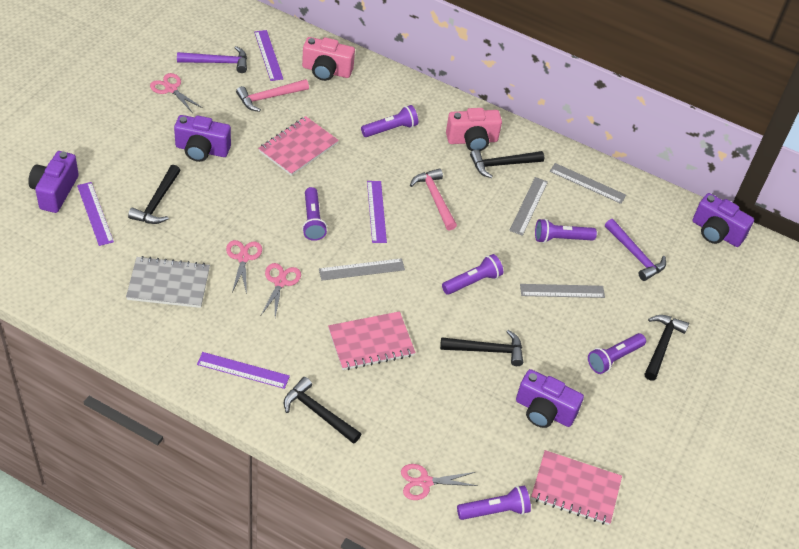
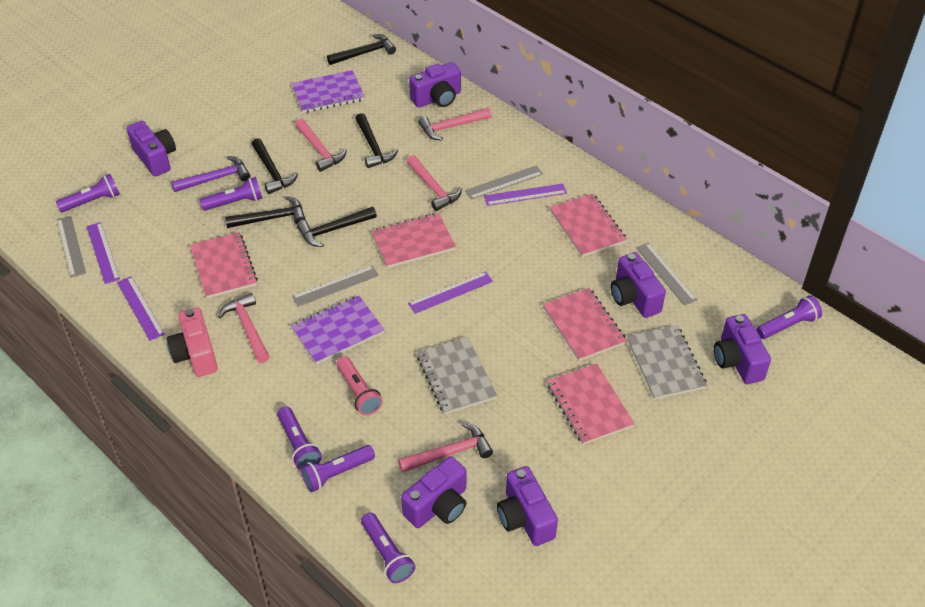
grey notebook: [126,256,210,308] = 1 -> [417,337,497,414] [627,326,707,400] = 2
pink camera: [302,37,355,81] [446,108,502,151] = 2 -> [167,307,218,377] = 1
pink flashlight: none = 0 -> [336,356,383,415] = 1
pink hammer: [236,79,309,112] [410,168,457,230] = 2 -> [218,293,270,363] [295,119,347,172] [398,422,493,473] [407,155,462,211] [418,108,492,141] = 5
pink notebook: [258,116,339,176] [328,311,416,370] [531,450,622,525] = 3 -> [190,232,258,299] [371,213,456,268] [543,288,627,361] [547,364,635,445] [550,194,627,257] = 5
pink scissors: [150,73,202,112] [226,240,262,294] [261,263,301,317] [401,464,478,500] = 4 -> none = 0
purple camera: [28,151,79,213] [174,115,231,162] [516,369,584,428] [693,193,754,247] = 4 -> [127,121,176,177] [401,456,466,528] [409,62,461,108] [497,466,558,546] [611,252,666,318] [714,314,771,384] = 6
purple hammer: [177,46,247,73] [605,219,666,281] = 2 -> [171,156,250,192] = 1
purple notebook: none = 0 -> [291,296,384,364] [292,70,365,113] = 2

